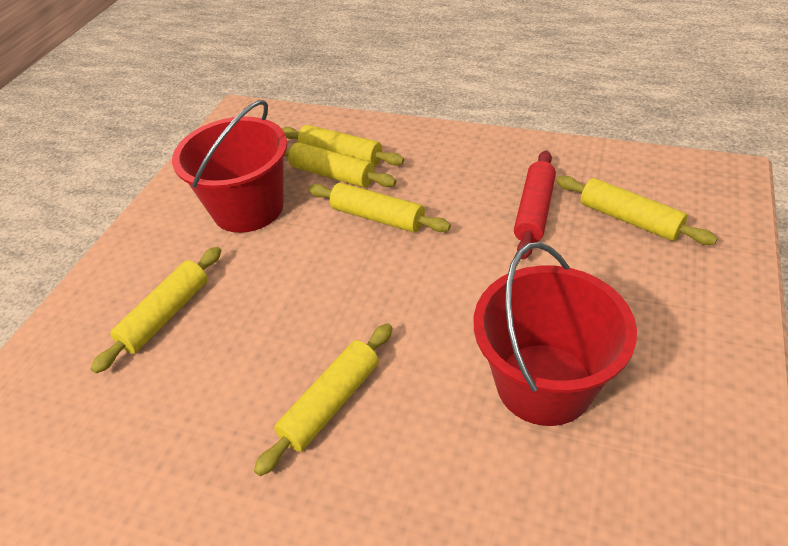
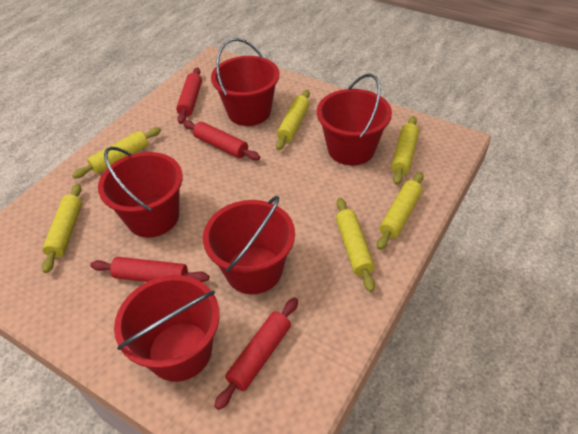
red bucket: [172,100,287,233] [474,242,637,426] = 2 -> [98,147,183,238] [114,275,220,382] [203,196,295,294] [211,38,279,126] [317,74,392,165] = 5
red rolling pin: [514,150,556,259] = 1 -> [90,257,209,282] [176,67,202,124] [183,120,260,160] [214,297,298,410] = 4

